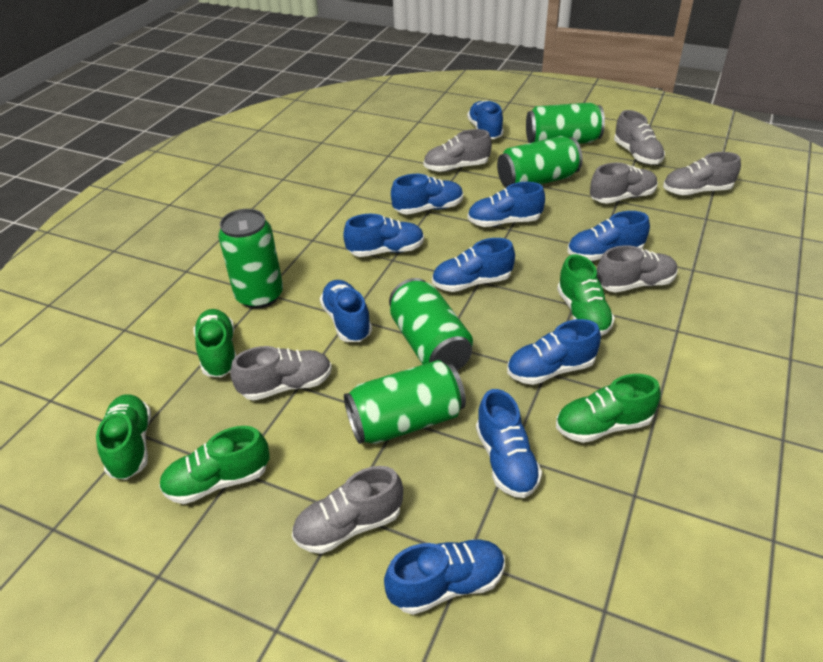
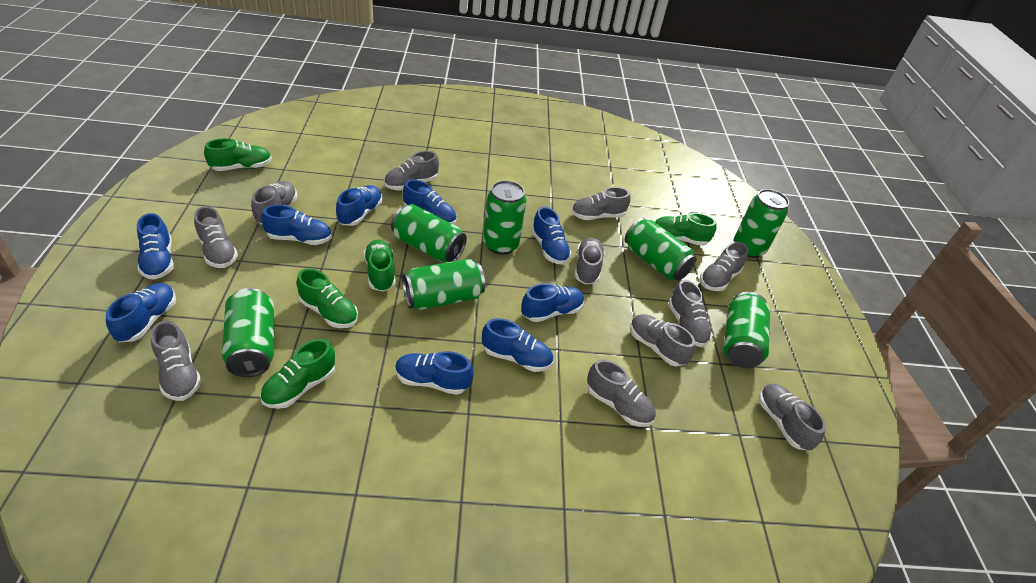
blue shoe: [320,280,372,342] [343,214,424,257] [384,539,505,615] [391,174,463,215] [432,238,515,292] [467,101,504,139] [468,182,545,227] [476,389,542,498] [507,319,601,385] [567,211,650,261] = 10 -> [106,283,176,342] [137,213,174,280] [261,205,332,245] [336,185,382,226] [395,351,474,395] [403,179,456,225] [482,318,553,372] [521,283,584,322] [532,207,571,264] = 9
green can: [218,209,283,309] [344,360,466,444] [389,278,473,370] [497,136,582,188] [526,103,605,144] = 5 -> [222,288,274,377] [391,204,467,262] [402,258,485,310] [483,180,526,255] [625,218,696,281] [723,292,770,368] [734,189,789,258] = 7
grey shoe: [230,346,332,401] [292,466,403,554] [424,129,492,172] [590,163,658,204] [597,245,678,292] [614,110,665,165] [663,152,741,195] = 7 -> [151,321,202,401] [194,206,238,268] [251,181,297,224] [384,151,439,191] [571,187,631,220] [575,237,605,285] [587,359,656,427] [630,314,695,366] [668,280,712,347] [700,242,748,291] [759,384,826,451] = 11

